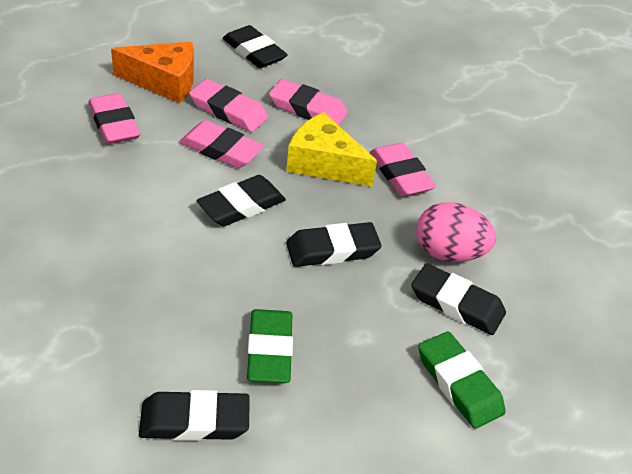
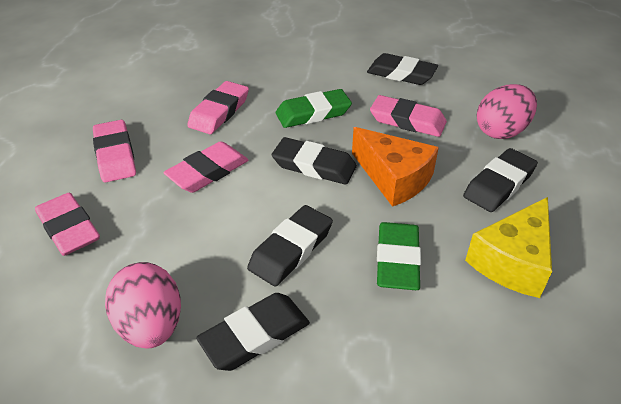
pink egg: [416,202,496,262] = 1 -> [105,262,181,348] [477,84,537,139] = 2

